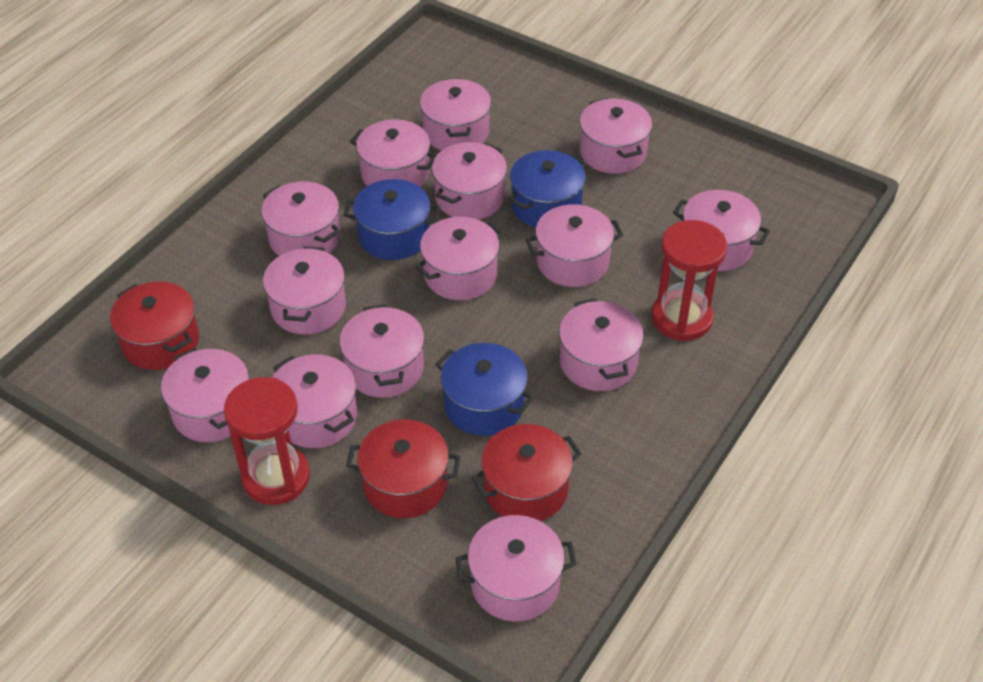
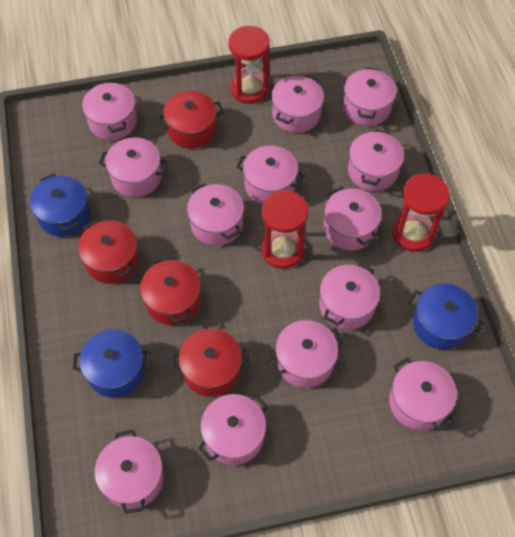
pink pot: [161,348,249,442] [261,181,340,256] [263,246,346,334] [272,354,357,448] [339,304,425,398] [350,120,436,187] [415,217,504,300] [420,78,491,150] [432,142,507,220] [455,515,577,622] [525,204,623,287] [559,298,644,391] [579,98,652,174] [673,190,770,271] = 14 -> [82,81,137,140] [95,430,164,514] [99,137,168,197] [187,183,244,246] [198,394,268,465] [236,145,305,205] [269,320,344,388] [271,75,324,133] [319,263,380,330] [324,186,382,250] [343,67,396,126] [348,129,404,191] [389,357,457,431] = 13
red hourglass: [224,377,310,505] [652,220,728,341] = 2 -> [228,26,270,104] [261,190,309,269] [392,173,450,252] = 3
red pot: [110,282,199,370] [346,419,461,518] [471,424,582,521] = 3 -> [78,219,139,284] [140,257,201,325] [157,91,224,148] [172,329,249,397] = 4

